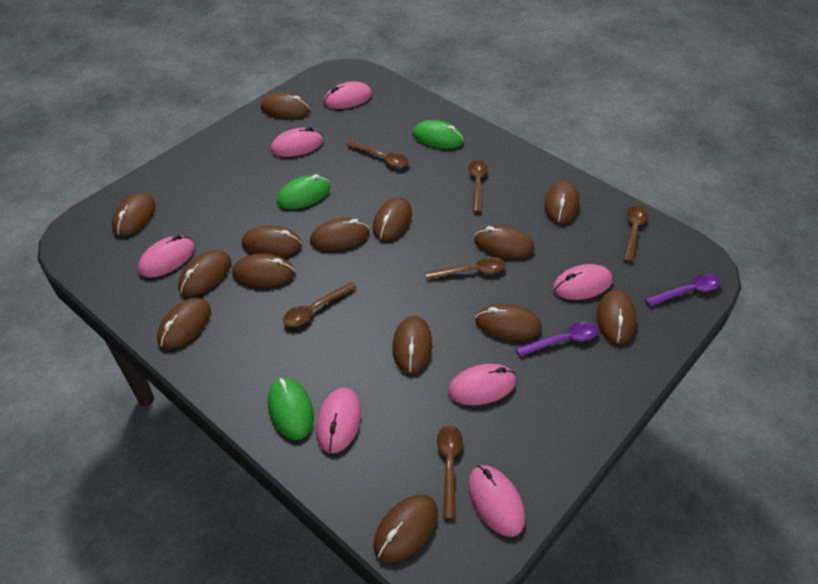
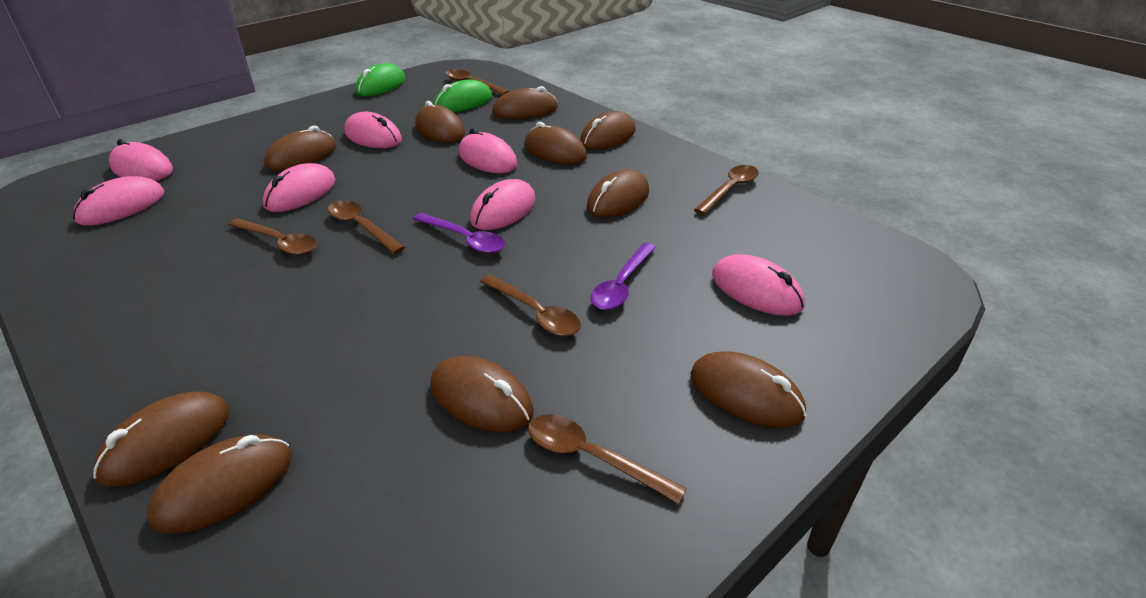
brown mouse: [112,192,156,237] [157,298,211,349] [178,250,231,296] [232,254,295,287] [242,225,302,257] [261,92,311,119] [310,218,369,251] [373,197,412,241] [373,494,438,562] [392,316,432,374] [474,225,534,258] [475,304,542,340] [544,181,579,224] [596,290,636,344] = 14 -> [93,391,229,487] [147,434,292,534] [264,126,336,171] [415,101,465,143] [430,356,534,432] [492,86,558,119] [525,122,587,164] [580,111,636,150] [587,170,649,218] [691,351,806,428] = 10
green mouse: [268,377,314,440] [277,174,330,209] [412,120,464,149] = 3 -> [355,63,405,96] [434,79,492,112] = 2

